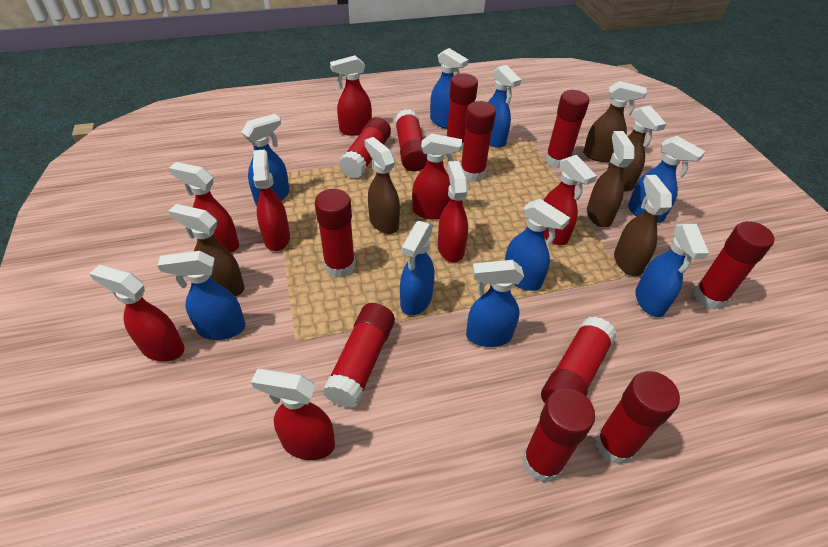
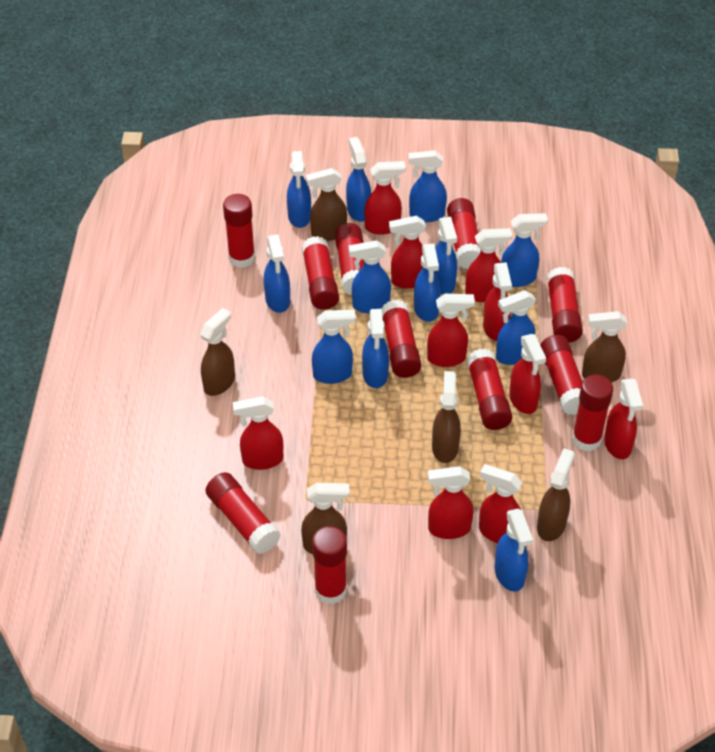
blue spray bottle: [157,251,245,340] [242,114,290,204] [400,221,434,316] [430,48,468,129] [466,260,524,347] [488,65,521,148] [505,199,570,291] [628,136,705,223] [635,224,709,317] = 9 -> [264,234,290,313] [287,151,311,228] [312,310,356,384] [346,137,371,222] [349,240,391,313] [362,309,389,388] [408,150,447,222] [414,243,441,322] [435,217,457,294] [495,509,533,591] [496,290,536,365] [501,213,548,287] = 12
red spray bottle: [89,265,184,362] [169,162,239,253] [251,369,335,460] [253,149,290,251] [330,55,372,136] [412,133,462,220] [438,161,468,262] [544,155,597,245] = 8 -> [233,396,283,470] [364,161,406,235] [389,216,426,289] [427,294,475,367] [428,466,474,539] [465,228,512,302] [479,464,522,543] [483,263,512,341] [509,334,546,414] [604,379,643,459] = 10

